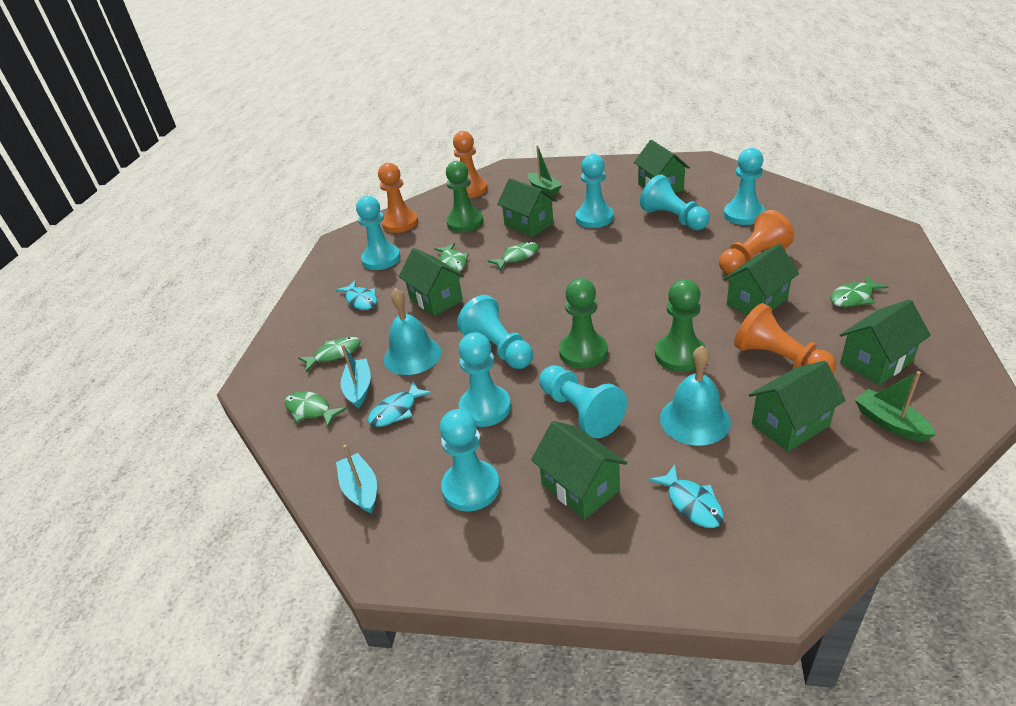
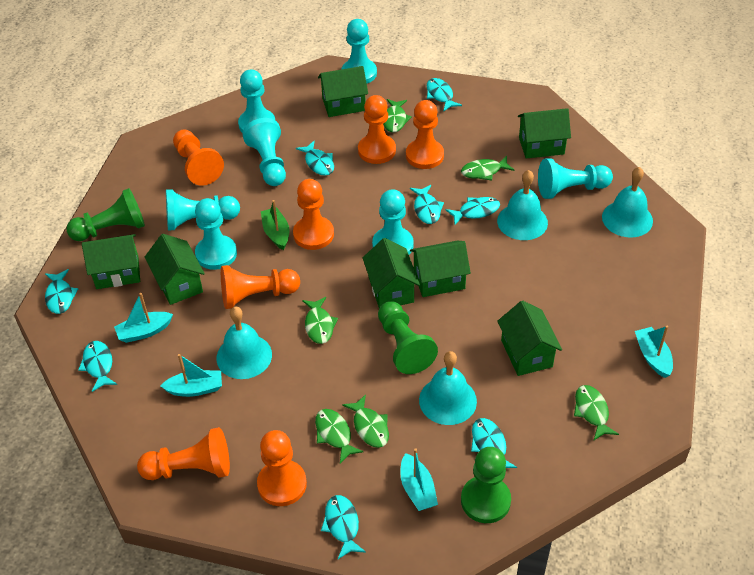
green boat: [528,145,562,196] [855,371,936,442] = 2 -> [261,200,289,250] = 1
green fish: [285,391,347,427] [298,337,361,373] [434,243,469,272] [488,242,539,271] [830,275,889,307] = 5 -> [302,297,338,344] [315,409,364,463] [342,394,389,448] [383,99,412,132] [461,156,514,181] [574,385,619,440] = 6
orange pawn: [378,163,418,233] [453,131,488,198] [719,210,794,274] [734,303,836,374] = 4 -> [137,427,230,480] [173,130,224,185] [221,265,300,309] [257,430,307,506] [293,179,334,250] [358,95,396,164] [406,100,444,169] = 7
turquoise bell: [384,288,441,375] [660,346,731,446] = 2 -> [217,306,272,379] [419,351,477,425] [497,170,548,240] [602,167,653,238] = 4
turquoise boat: [336,445,377,513] [340,344,371,408] = 2 -> [114,293,173,343] [161,354,222,397] [400,448,438,511] [635,326,673,378] = 4
turquoise fish: [336,280,377,310] [368,381,432,427] [649,465,724,528] = 3 -> [45,269,78,314] [78,341,117,392] [296,141,334,176] [321,495,366,559] [410,185,444,224] [427,78,462,112] [445,197,500,225] [471,418,517,468] = 8
turquoise pawn: [356,196,401,270] [440,409,500,512] [457,295,533,369] [458,332,511,427] [539,365,627,438] [575,154,613,228] [640,174,710,230] [724,148,765,225] = 8 -> [166,189,240,230] [195,198,237,270] [238,69,275,133] [242,118,286,186] [342,19,377,83] [372,189,413,255] [538,158,613,199] = 7

